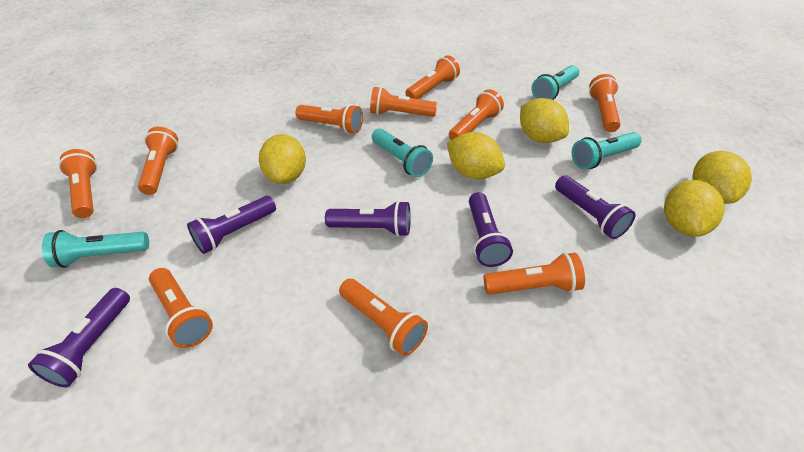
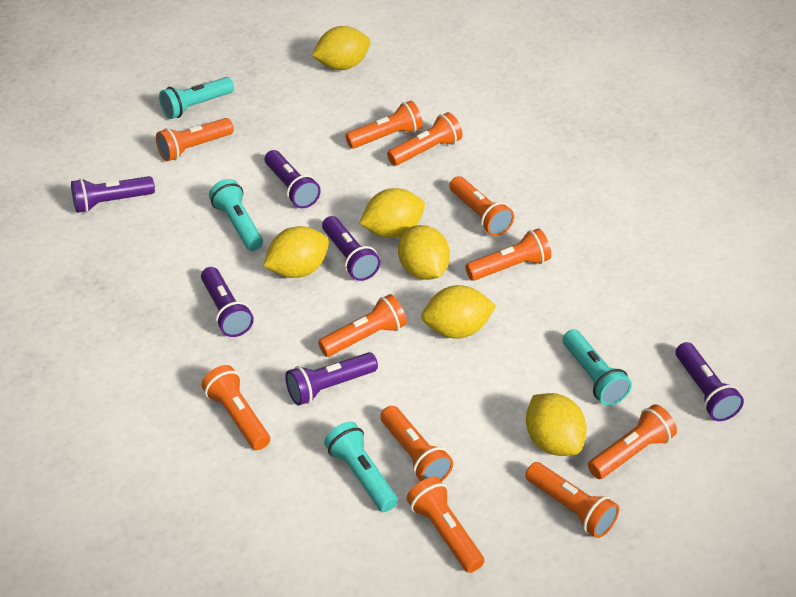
orange flashlight: [58,149,97,218] [138,127,178,195] [149,268,213,348] [295,104,363,134] [339,279,428,356] [370,87,437,117] [405,55,460,99] [449,89,504,140] [484,253,585,295] [589,74,621,132] = 10 -> [156,118,234,161] [201,365,270,450] [318,294,407,357] [345,101,423,149] [380,406,453,481] [387,112,463,166] [407,477,484,573] [449,176,514,236] [465,228,551,281] [525,462,619,538] [588,404,677,479] = 11
purple flashlight: [28,288,130,387] [187,196,276,254] [325,201,411,237] [469,192,513,267] [555,175,636,239] = 5 -> [71,176,155,213] [201,267,254,337] [265,150,321,208] [285,352,378,406] [322,216,380,281] [676,342,744,421] = 6
yellow lemon: [259,134,306,184] [447,132,505,179] [520,98,569,143] [664,180,725,237] [692,151,752,204] = 5 -> [263,226,329,278] [312,26,370,70] [359,188,425,238] [398,225,450,280] [421,285,496,339] [526,393,587,456] = 6

